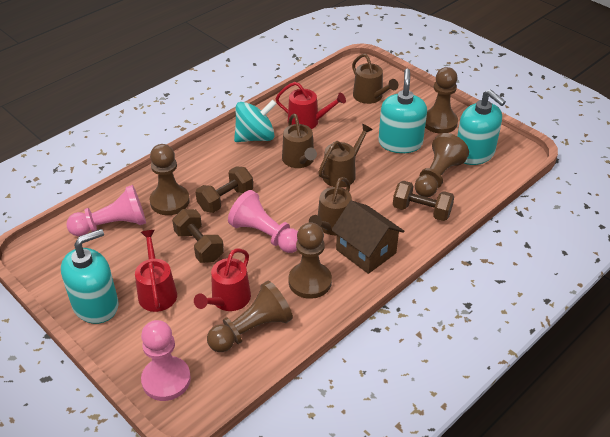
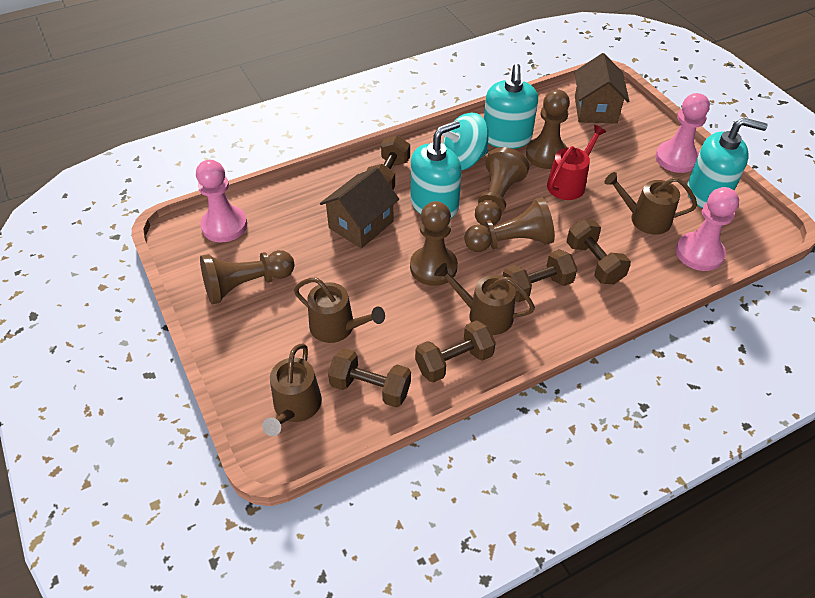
brown dumbbell: [172,209,224,263] [196,166,253,213] [393,181,454,221] = 3 -> [328,348,411,408] [366,135,410,189] [415,320,496,383] [503,249,578,302] [567,219,631,284] = 5
brown house: [331,200,404,274] = 1 -> [320,167,399,248] [574,53,629,124] = 2
red watering can: [135,230,177,312] [194,248,251,311] [275,82,346,129] = 3 -> [547,125,606,200] = 1

